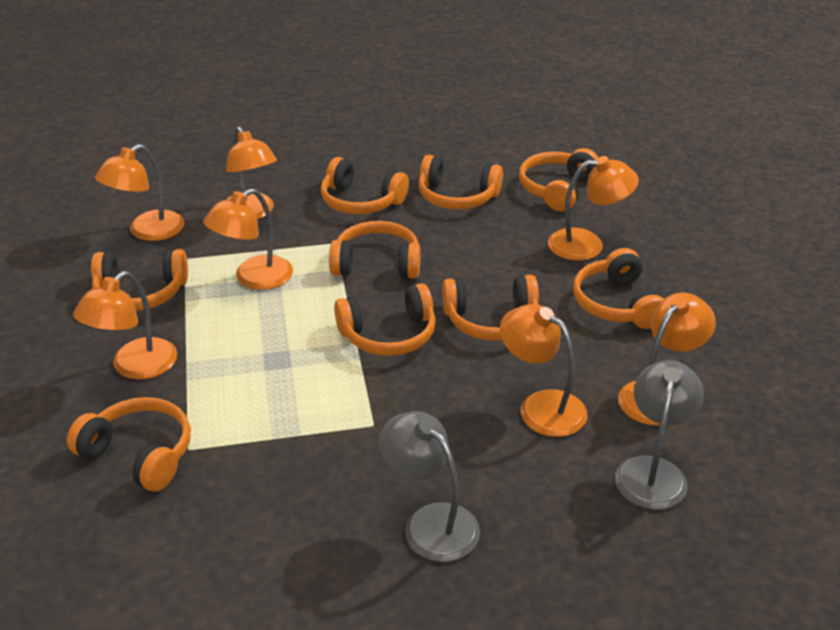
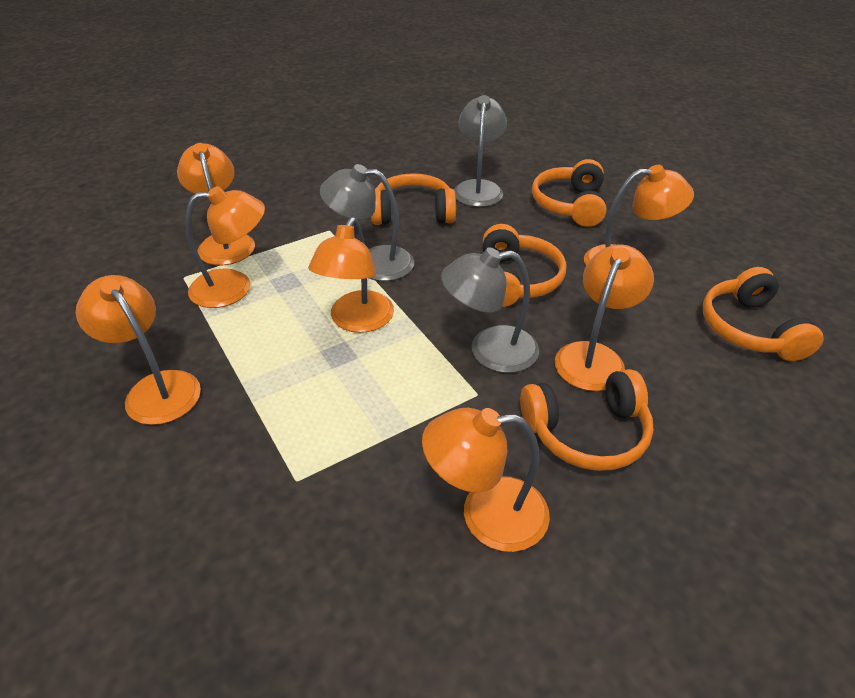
grey lamp: [379,411,480,562] [615,360,704,510] = 2 -> [320,164,414,281] [441,248,539,373] [454,95,507,207] = 3
orange headphones: [67,397,191,492] [91,249,188,311] [321,157,409,214] [329,221,421,279] [334,283,436,356] [418,155,503,209] [442,275,539,340] [519,148,599,211] [573,248,664,329] = 9 -> [371,173,456,225] [483,224,566,307] [520,369,654,471] [532,159,606,227] [703,267,824,361] = 5

